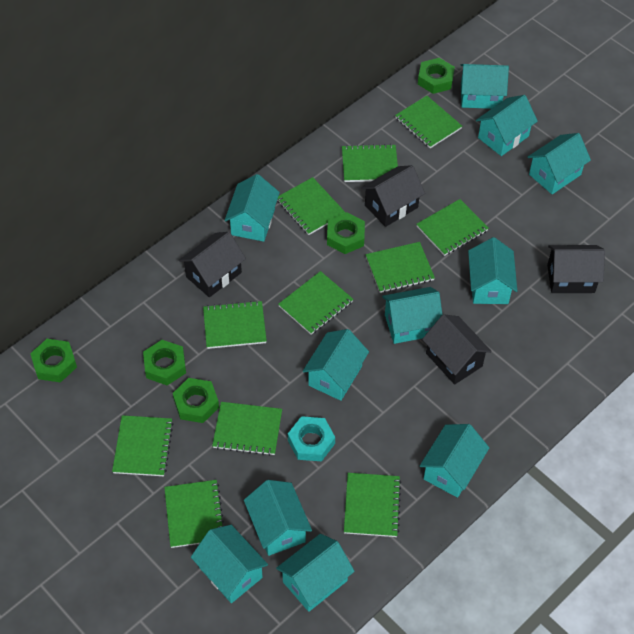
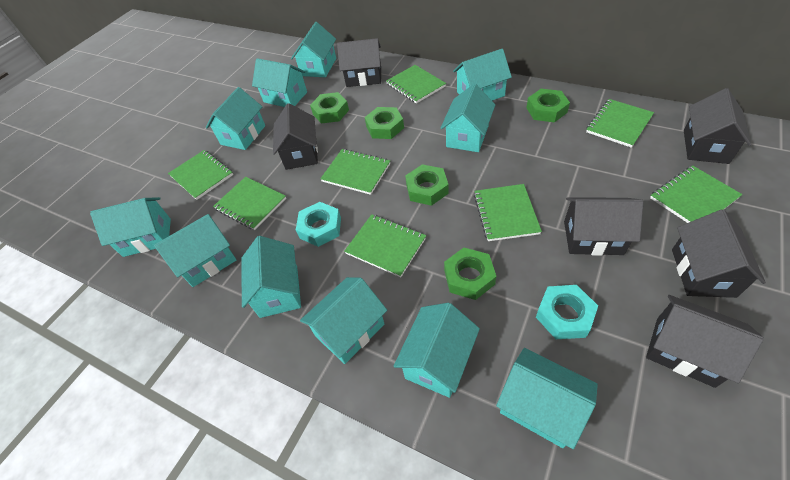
black house: [179,232,246,297] [361,165,425,227] [422,314,492,385] [547,245,605,293] = 4 -> [273,103,318,170] [337,38,381,87] [564,197,643,256] [646,295,764,388] [672,209,766,298] [684,88,752,164] = 6
green notebook: [112,415,173,476] [164,480,224,548] [203,300,267,349] [212,402,282,456] [277,177,345,235] [278,271,353,335] [342,144,398,182] [344,473,401,537] [366,242,435,293] [395,96,462,148] [416,199,489,256] = 11 -> [168,150,233,200] [213,177,286,230] [320,149,390,195] [344,214,426,277] [386,65,446,104] [474,184,542,241] [586,99,654,148] [650,166,743,223] = 8
turquoise nut: [288,416,335,461] = 1 -> [296,202,341,247] [536,285,598,339] = 2

